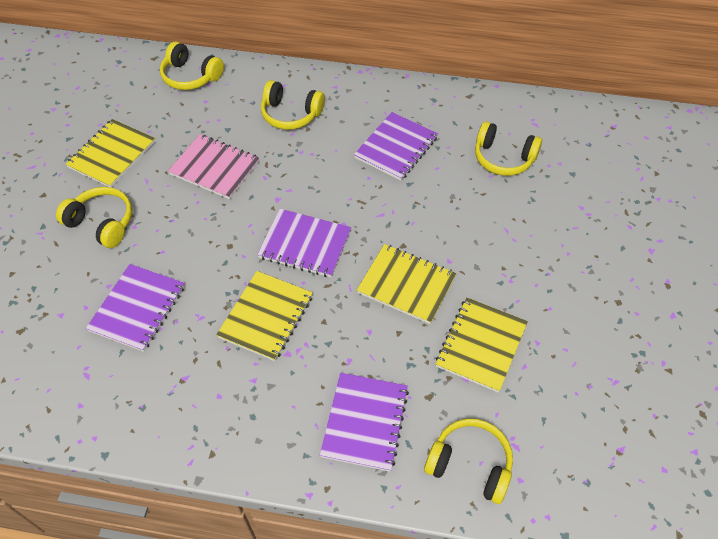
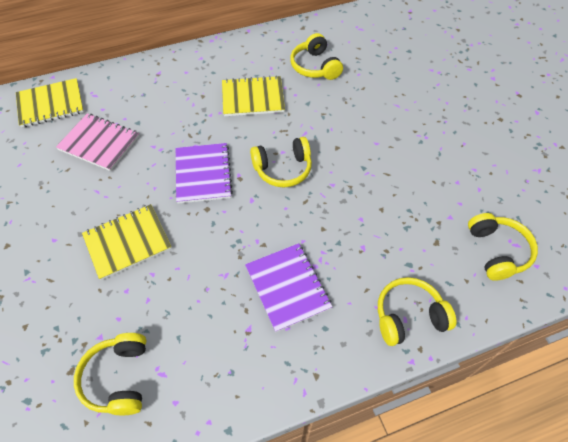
purple notebook: [86,264,185,352] [257,209,351,277] [320,372,409,472] [354,112,438,181] = 4 -> [176,143,233,204] [245,243,333,332] = 2
yellow notebook: [66,119,156,187] [216,271,313,361] [357,244,456,324] [436,297,528,393] = 4 -> [16,78,84,128] [82,204,172,280] [222,76,285,116] = 3

